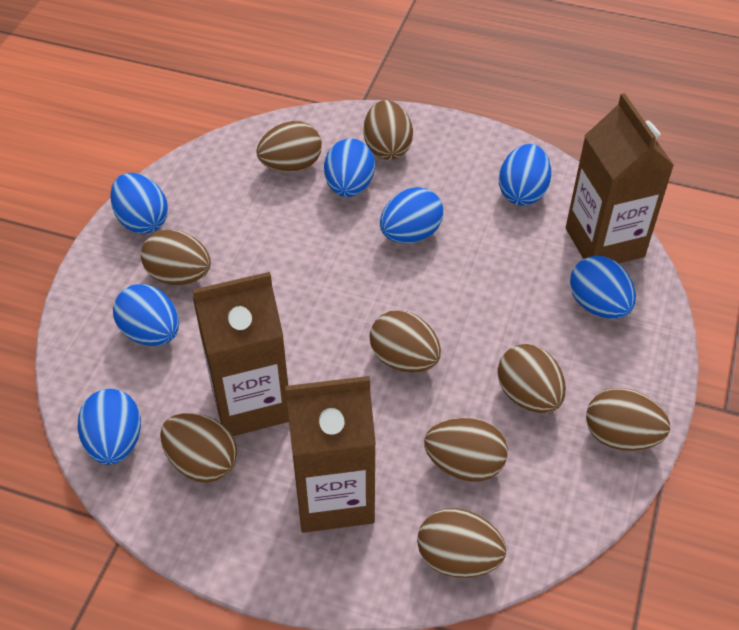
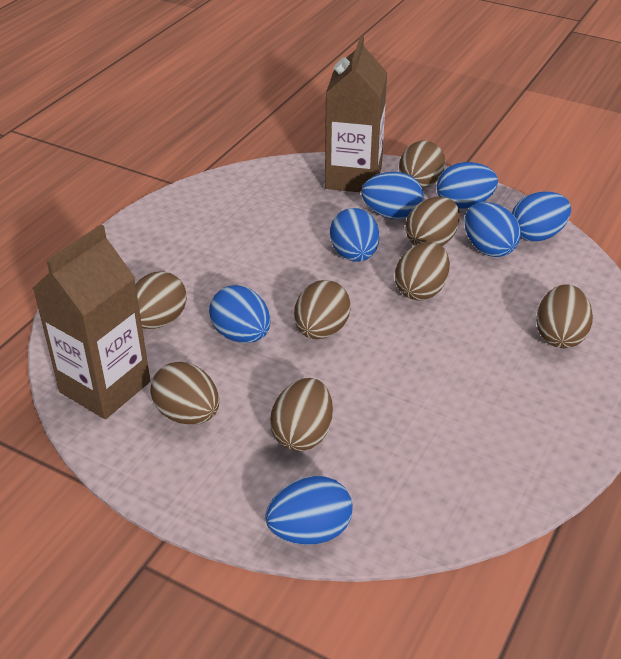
brown carton: [193,272,289,436] [285,376,376,533] [566,93,674,264] = 3 -> [33,225,151,419] [325,35,387,193] = 2
brown egg: [141,230,211,285] [160,413,237,483] [256,121,322,172] [364,100,413,160] [370,310,441,373] [417,508,506,578] [424,417,508,481] [498,344,566,413] [586,388,670,451] = 9 -> [135,271,187,329] [150,361,219,425] [270,378,333,451] [294,280,351,339] [395,242,450,300] [399,140,446,188] [405,197,460,246] [536,284,593,348] = 8

